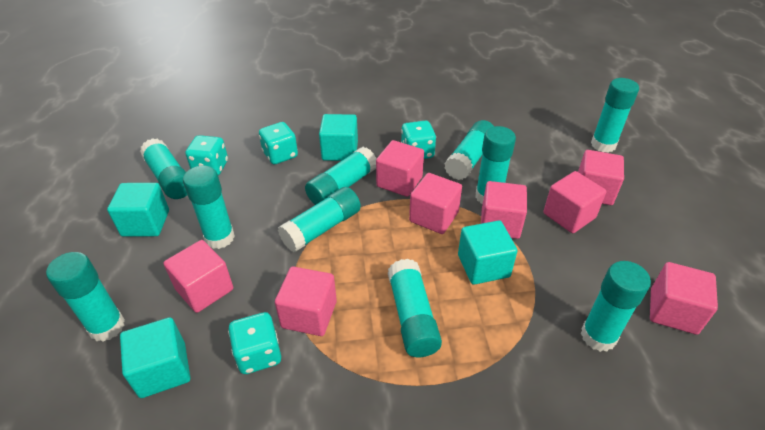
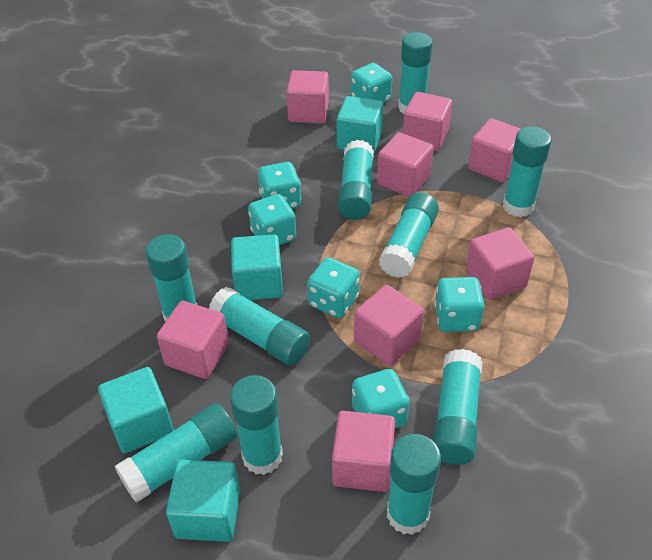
turquoise dice: [185,135,228,175] [228,312,281,374] [259,122,298,164] [401,121,436,159] = 4 -> [248,194,296,245] [258,162,301,209] [307,257,360,318] [351,63,392,103] [352,369,409,428] [434,277,485,332] = 6

